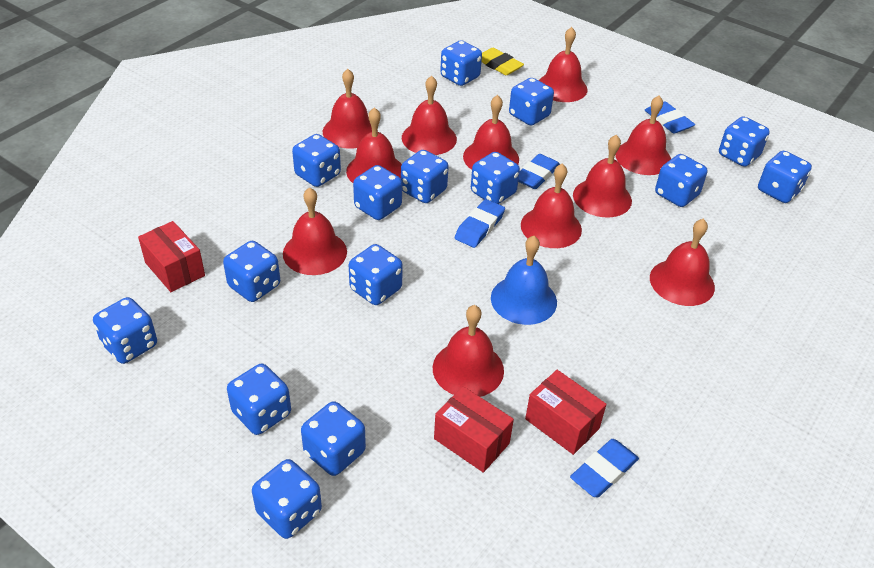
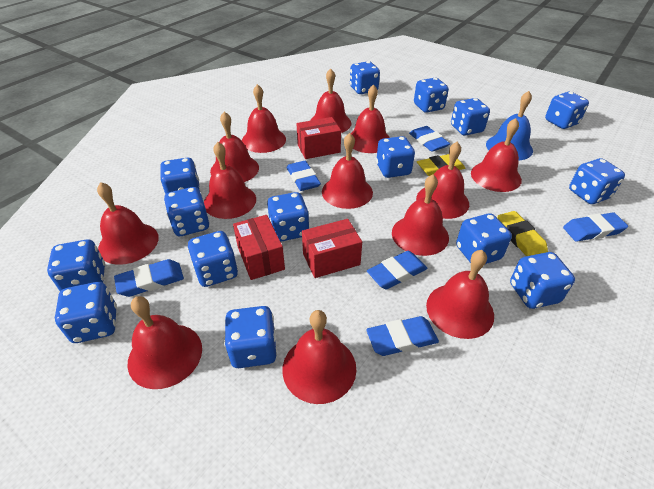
blue eraser: [455,199,505,248] [518,154,560,189] [570,439,639,498] [645,101,695,134] = 4 -> [114,259,184,297] [286,161,321,191] [366,316,439,356] [367,251,428,289] [409,126,450,152] [563,212,628,242] = 6
red bell: [283,187,347,275] [323,69,372,149] [346,107,402,183] [402,76,457,155] [433,305,504,397] [463,95,519,169] [521,164,582,248] [539,27,588,102] [573,135,632,217] [616,96,671,175] [650,219,715,306] = 11 -> [97,182,159,265] [128,296,202,389] [204,142,256,219] [210,111,259,182] [242,84,286,153] [282,310,356,404] [310,69,352,133] [322,133,373,209] [351,84,390,153] [392,175,449,256] [416,142,469,219] [426,250,494,339] [471,118,522,192] = 13
yellow eraser: [482,48,524,75] = 1 -> [417,154,465,176] [497,211,548,256] = 2

